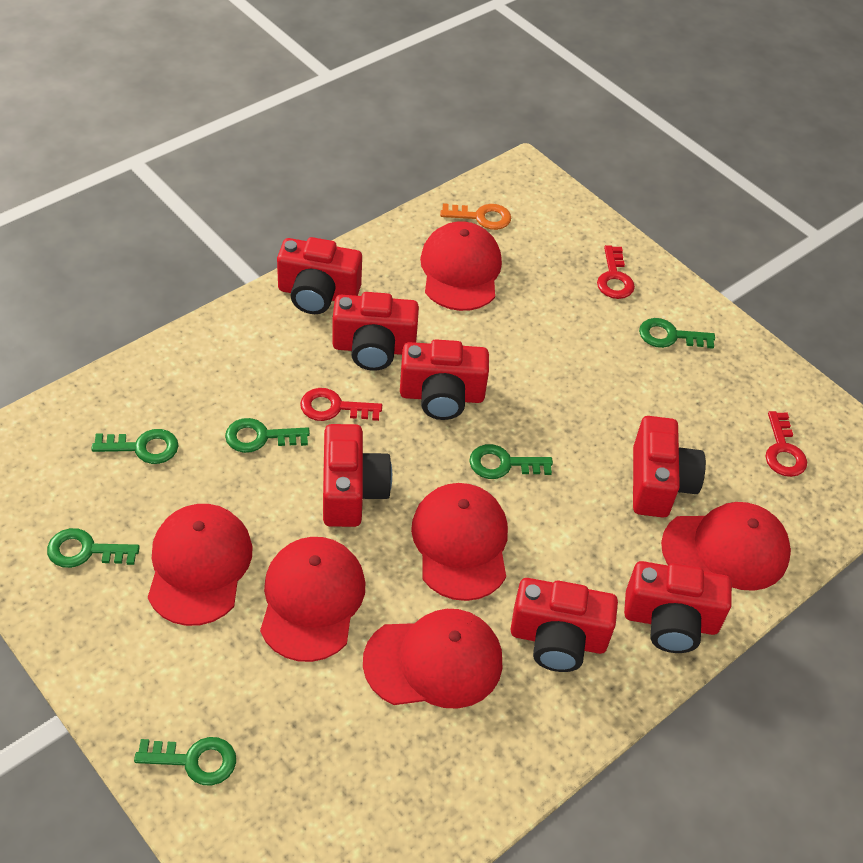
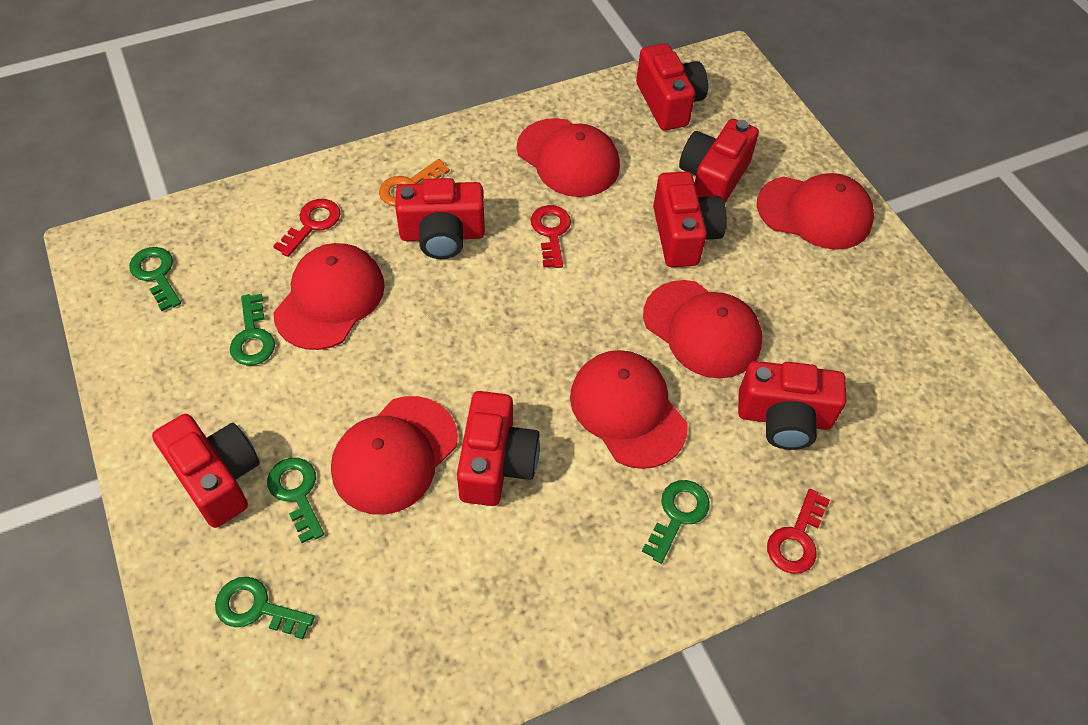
green key: [47,528,140,568] [91,429,178,464] [134,737,236,786] [225,418,310,453] [469,444,553,479] [639,318,715,349] = 6 -> [129,247,181,311] [215,577,315,639] [230,294,275,366] [267,458,324,543] [642,480,710,564] = 5

